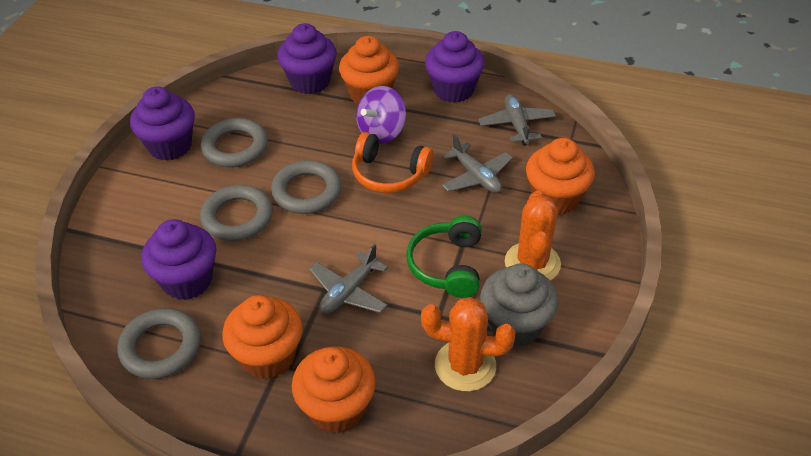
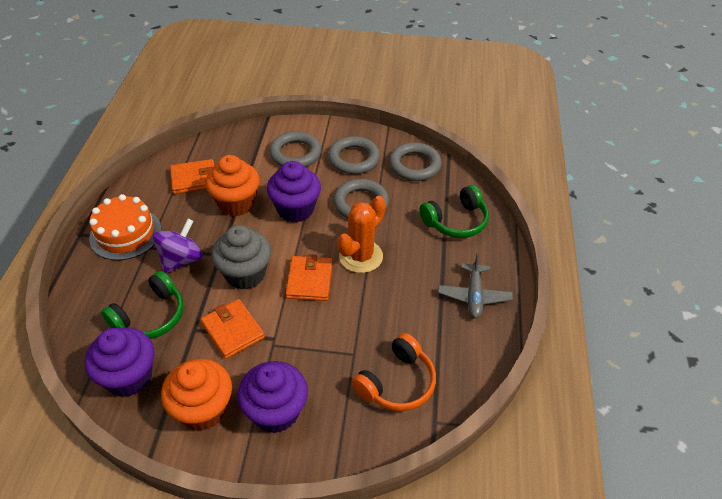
green headphones: [406,215,481,298] = 1 -> [101,271,183,339] [419,185,489,238] = 2
grey plane: [309,244,388,313] [442,134,513,193] [478,94,556,146] = 3 -> [438,253,513,318] = 1
orange cactus: [421,297,516,391] [505,191,561,280] = 2 -> [337,196,386,273] = 1
orange cake: none = 0 -> [89,194,161,260] = 1
orange cupcake: [222,295,303,379] [292,346,376,433] [339,36,399,105] [526,138,595,215] = 4 -> [161,359,232,431] [206,155,260,216] = 2
orange wallet: none = 0 -> [170,159,215,194] [201,299,265,359] [285,254,333,301] = 3
purple cupcake: [130,86,195,161] [142,219,216,300] [278,23,337,94] [425,31,485,103] = 4 -> [85,327,154,397] [237,361,308,433] [267,161,321,222] = 3

